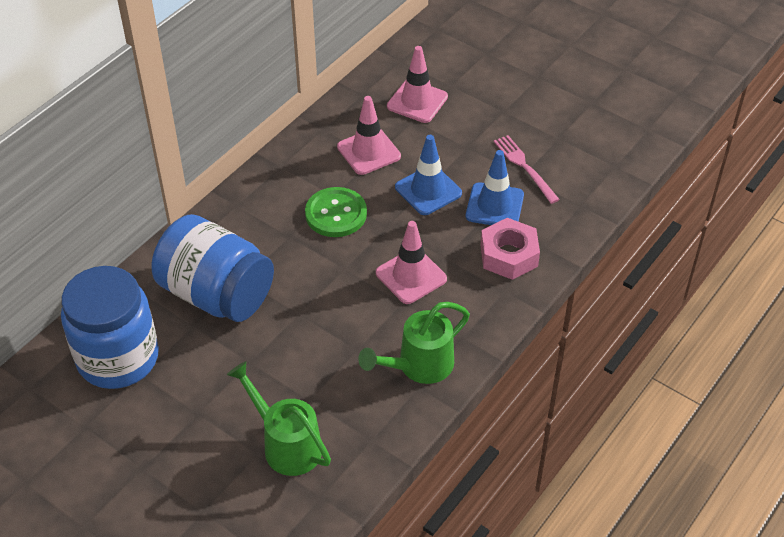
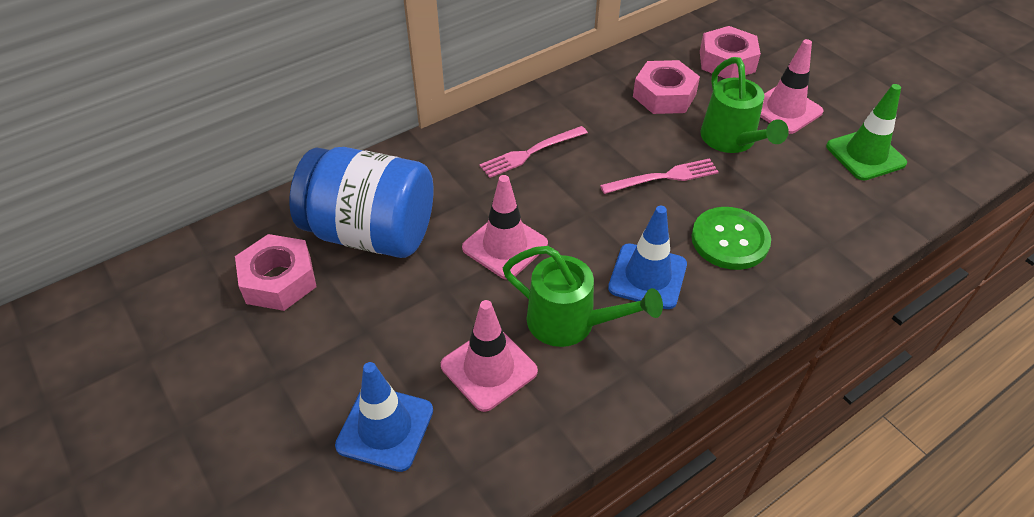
blue jar: [61,266,159,389] [152,214,274,322] = 2 -> [289,147,433,258] = 1
green traffic cone: none = 0 -> [826,84,907,180] = 1
pink fork: [493,135,560,204] = 1 -> [479,126,588,178] [600,158,719,194] = 2
pink nut: [480,218,540,280] = 1 -> [235,234,317,311] [633,60,700,114] [700,26,761,79] = 3

